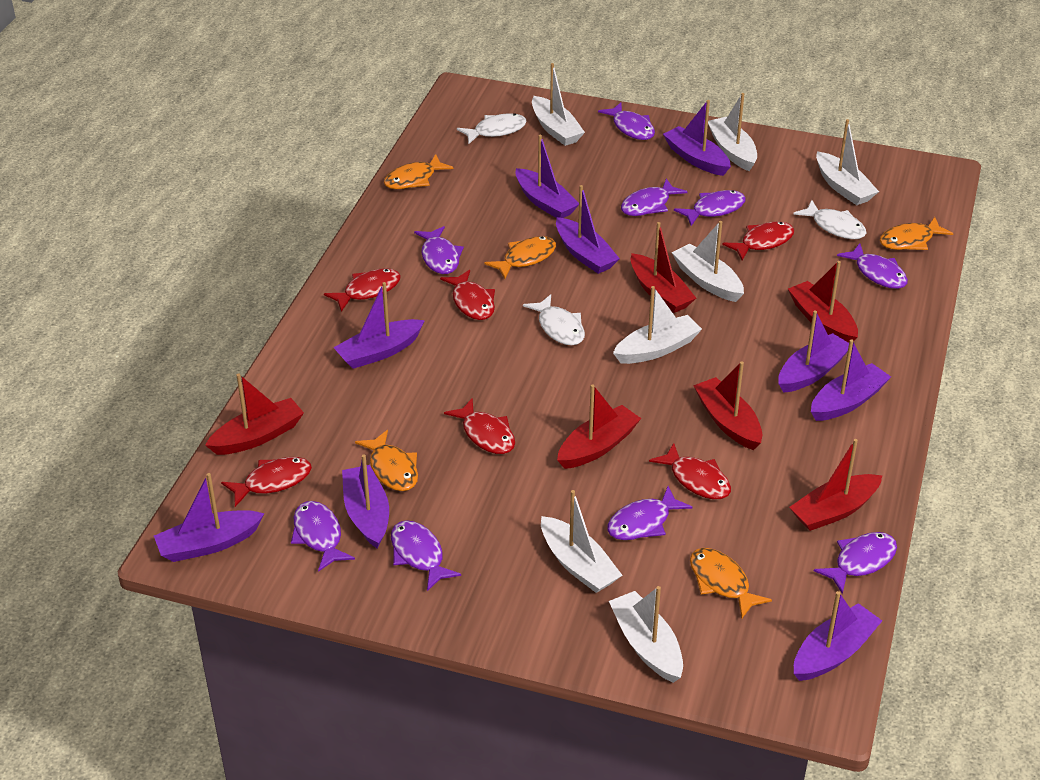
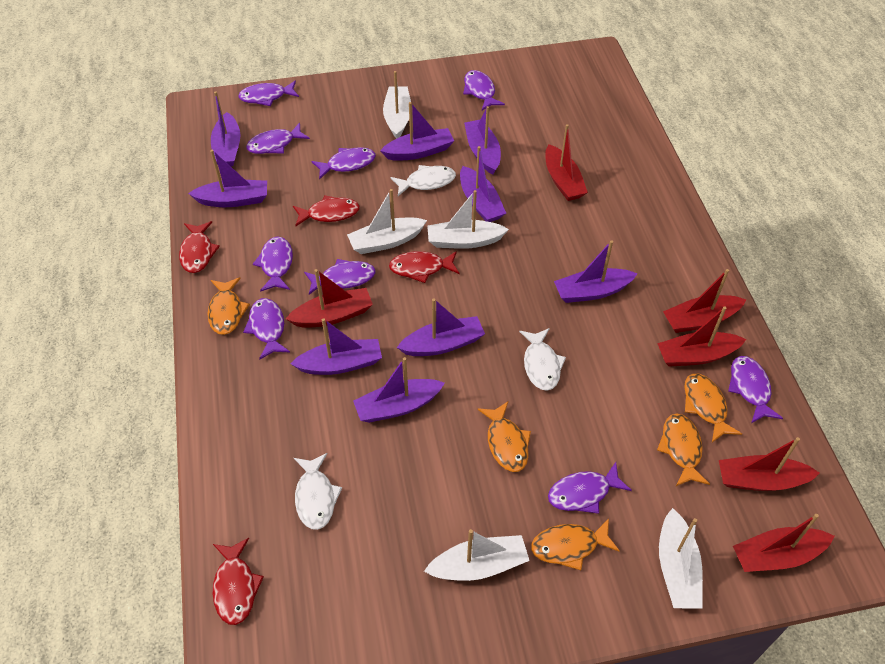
red fish: [221,457,312,507] [324,268,401,312] [440,270,495,320] [444,398,515,454] [649,443,731,500] [722,222,794,261] = 6 -> [179,221,220,273] [213,538,264,625] [293,195,360,227] [389,251,459,283] = 4
white boat: [532,63,585,146] [541,490,623,593] [609,586,683,683] [613,286,702,364] [671,221,744,302] [708,93,757,171] [816,119,879,205] = 7 -> [347,189,427,254] [383,71,411,139] [424,529,530,581] [427,190,509,249] [659,508,703,609] = 5

